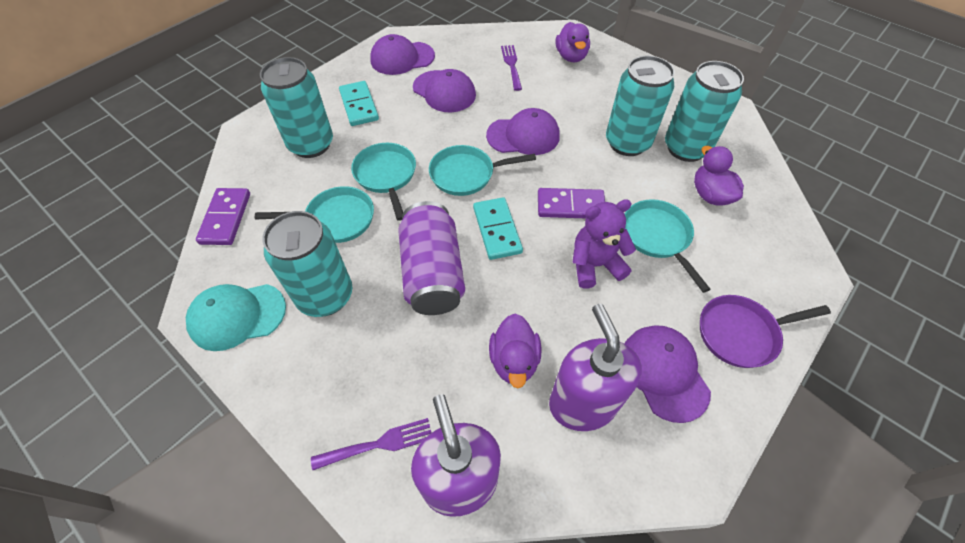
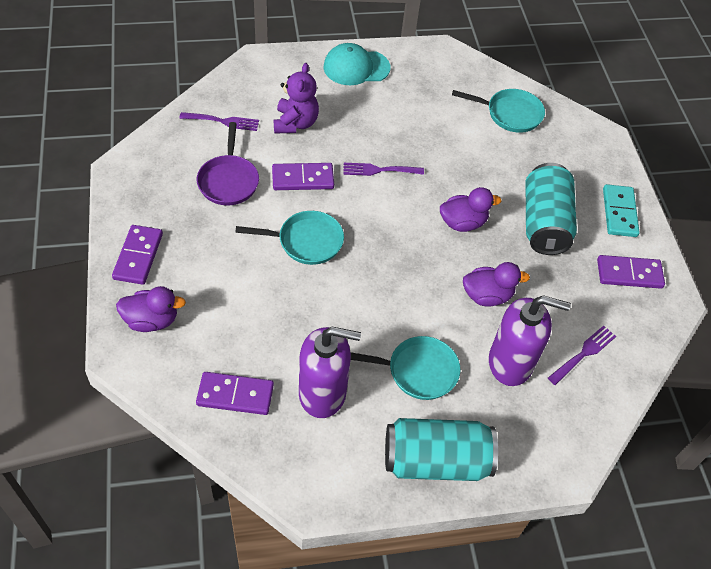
purple can: [398,201,465,315] = 1 -> none = 0
purple cap: [370,34,435,75] [413,69,476,112] [486,108,560,155] [625,325,711,423] = 4 -> none = 0
purple domino: [196,188,250,245] [538,188,605,218] = 2 -> [112,225,163,285] [196,372,274,415] [272,163,334,190] [597,255,665,289] = 4
purple fork: [311,418,431,470] [501,45,522,91] = 2 -> [179,112,259,131] [344,163,424,176] [548,326,616,385] = 3
turquoise can: [260,57,333,158] [262,211,353,317] [606,56,675,156] [665,61,744,162] = 4 -> [385,418,498,481] [526,163,577,255] = 2
turquoise domino: [339,81,379,126] [473,197,523,260] = 2 -> [603,184,640,237] = 1
turquoise pan: [255,186,374,243] [351,143,416,221] [429,145,536,196] [625,199,711,293] = 4 -> [235,211,344,265] [351,336,461,400] [452,89,545,133] = 3

